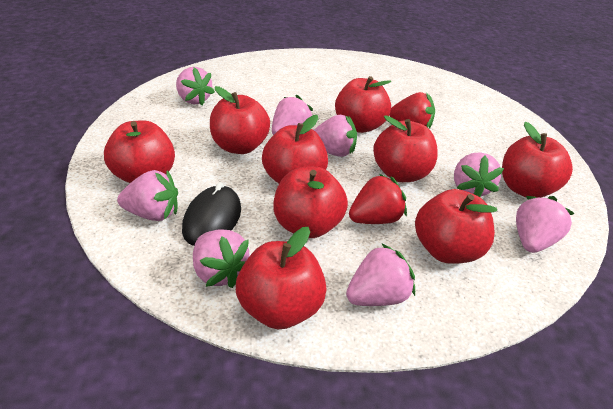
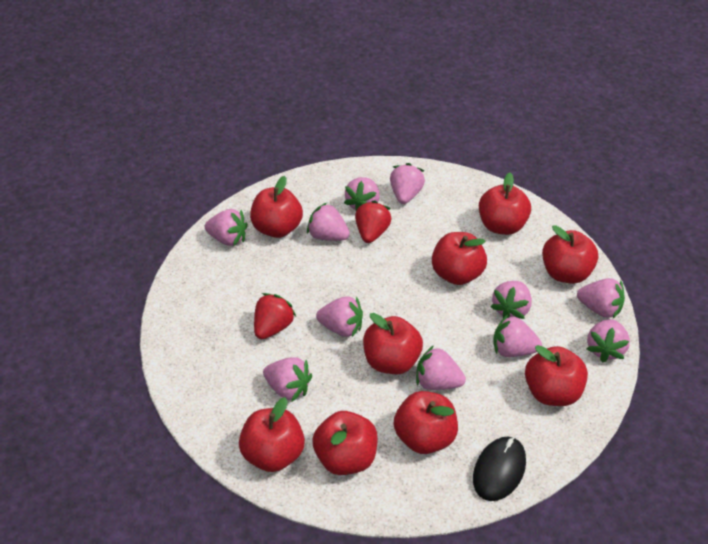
pink strawberry: [117,170,178,221] [176,67,215,105] [193,229,249,288] [272,95,313,135] [314,115,357,157] [346,243,415,306] [454,152,504,197] [516,196,575,253] = 8 -> [205,209,248,246] [263,357,312,401] [307,203,350,241] [316,296,363,337] [344,177,380,210] [390,163,425,204] [416,345,466,390] [491,281,532,319] [493,314,542,357] [577,278,625,318] [587,319,630,362] = 11

